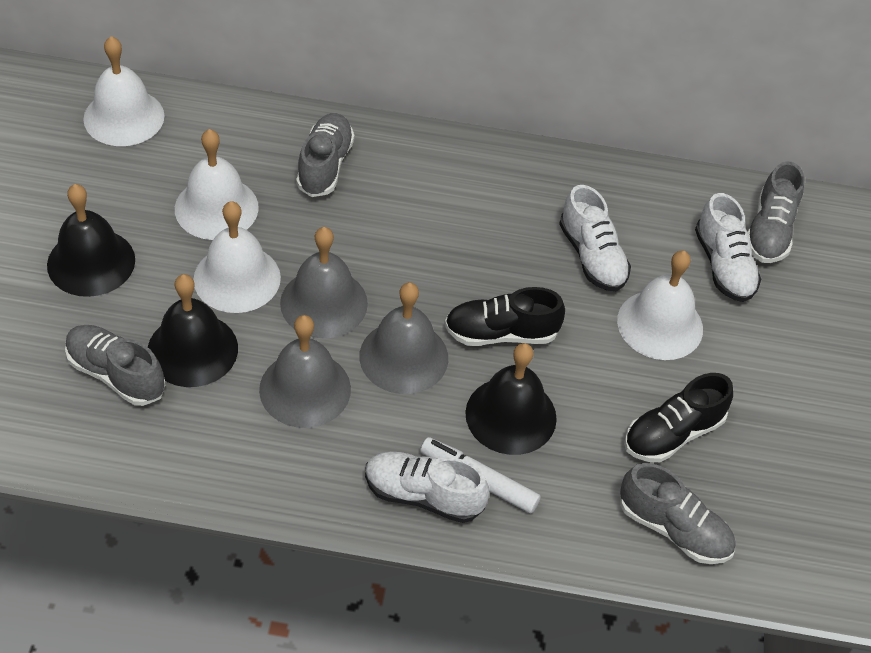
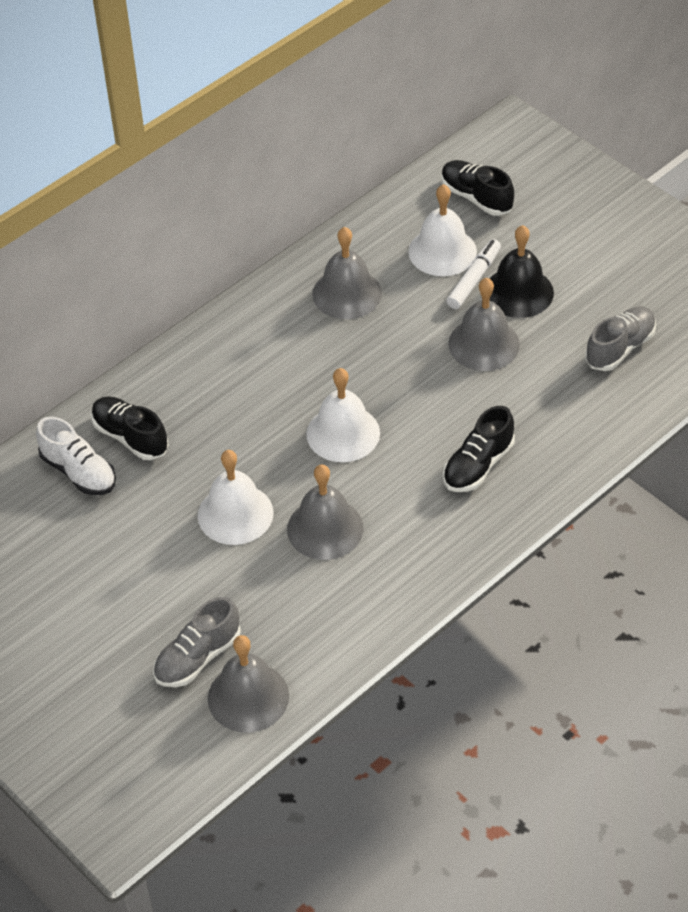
black bell: [47,184,135,297] [148,274,238,387] [465,343,557,455] = 3 -> [489,225,554,318] = 1
black shoe: [445,287,565,346] [624,373,733,462] = 2 -> [91,396,169,460] [441,160,514,216] [443,406,515,492] = 3
grey bell: [259,315,351,428] [280,227,368,338] [359,282,448,394] = 3 -> [208,635,289,733] [287,464,364,560] [312,227,382,319] [448,278,520,371] = 4
grey shoe: [65,325,165,406] [296,113,354,197] [620,463,736,564] [748,161,805,263] = 4 -> [153,597,241,687] [585,307,656,371] = 2
white bell: [83,36,164,146] [175,129,259,240] [193,201,281,313] [617,250,703,360] = 4 -> [198,450,274,545] [306,368,380,462] [408,184,477,276] = 3
white shoe: [365,452,489,523] [559,185,631,291] [695,193,761,302] = 3 -> [36,417,116,495] = 1

